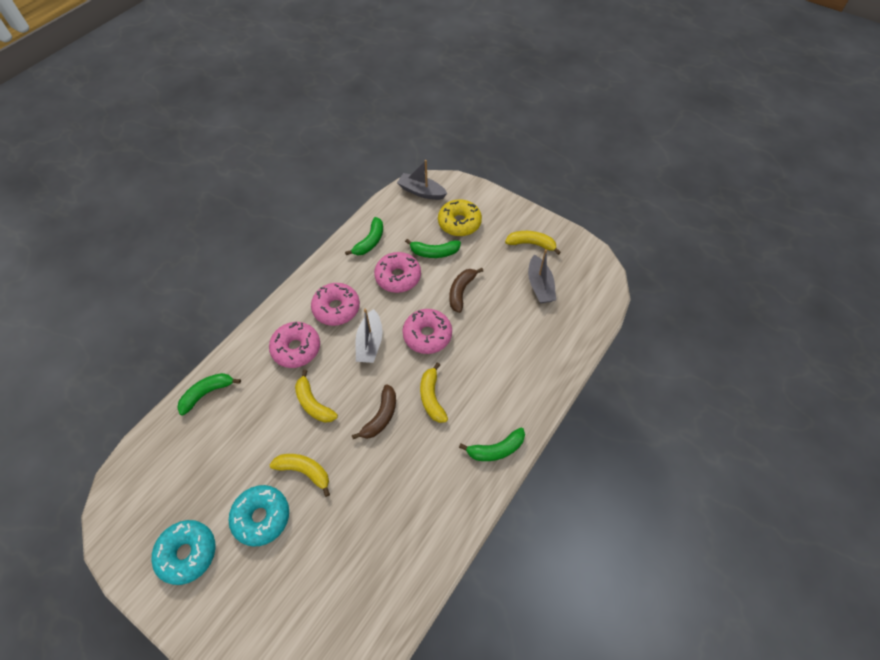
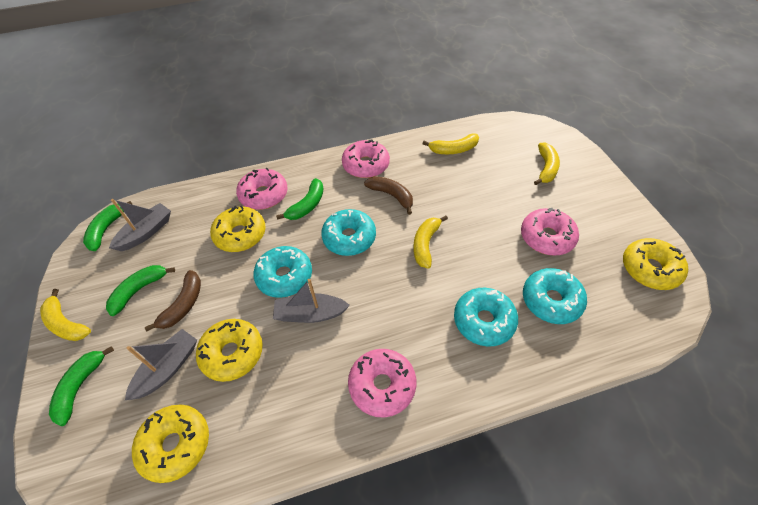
turquoise donut: [152,520,215,585] [228,485,289,547] = 2 -> [253,246,312,298] [321,209,376,256] [454,288,518,347] [523,268,587,324] = 4
yellow donut: [438,199,482,236] = 1 -> [132,404,209,483] [196,319,263,382] [210,206,266,252] [623,238,688,290] = 4

